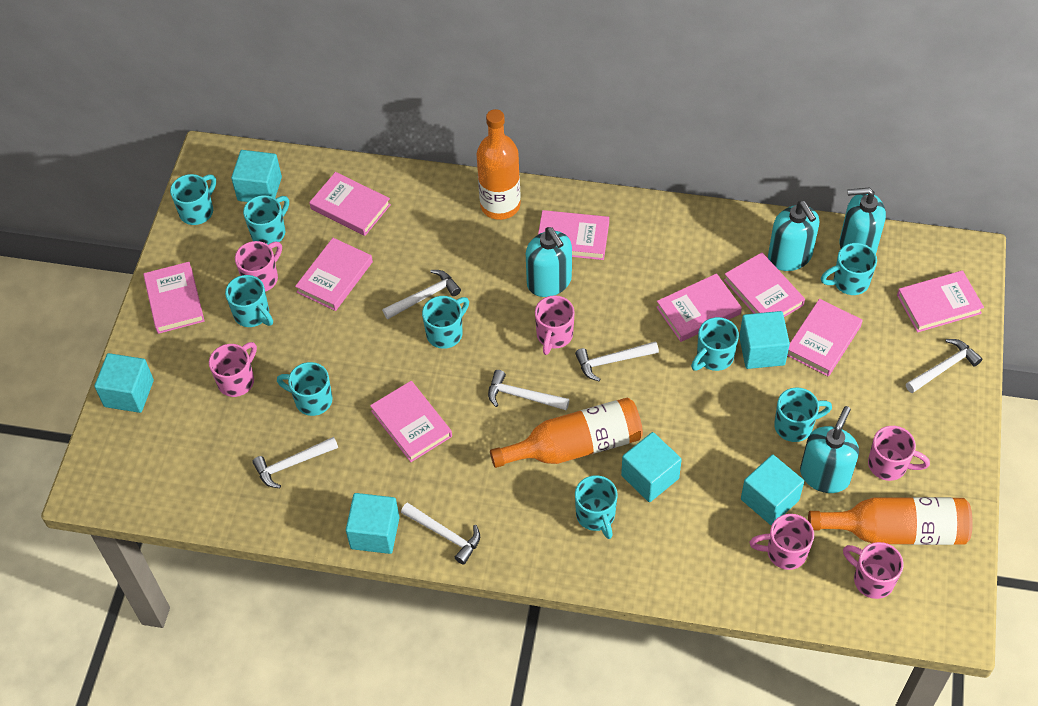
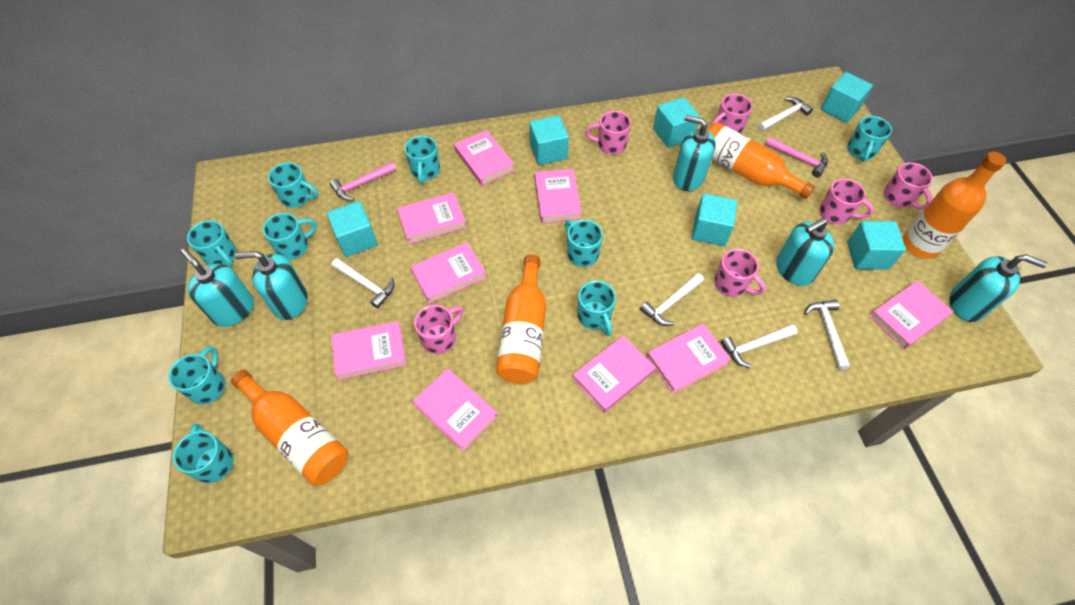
orange bottle: [477,109,521,220] [490,398,643,468] [808,497,973,545] = 3 -> [231,370,348,486] [496,254,546,384] [707,122,815,199] [903,152,1006,258] = 4
pink hammer: none = 0 -> [330,162,396,201] [765,137,828,177] = 2
turquoise soap dispenser: [526,227,572,297] [768,201,819,271] [800,406,859,493] [840,188,886,253] = 4 -> [181,248,254,327] [235,251,308,320] [673,115,716,191] [776,218,834,286] [949,254,1047,322] = 5
white hammer: [252,437,338,488] [382,270,461,319] [401,502,480,565] [488,370,569,410] [575,341,659,381] [906,339,982,393] = 6 -> [332,258,394,308] [640,273,704,325] [721,324,798,368] [758,97,813,132] [804,300,850,370] = 5

